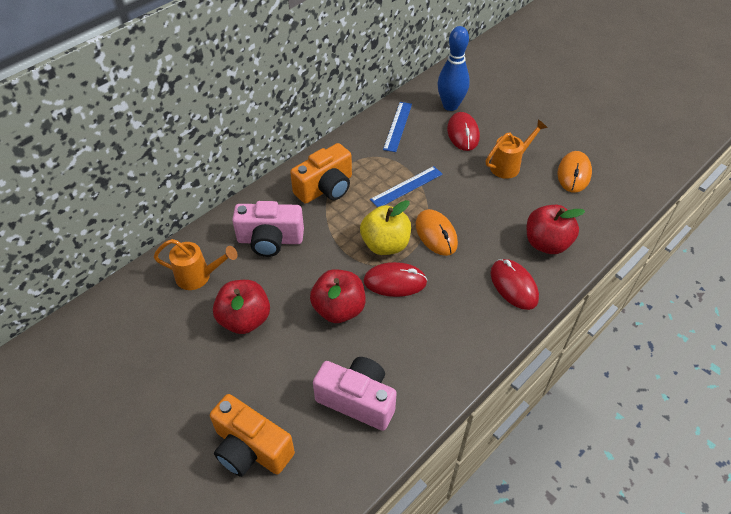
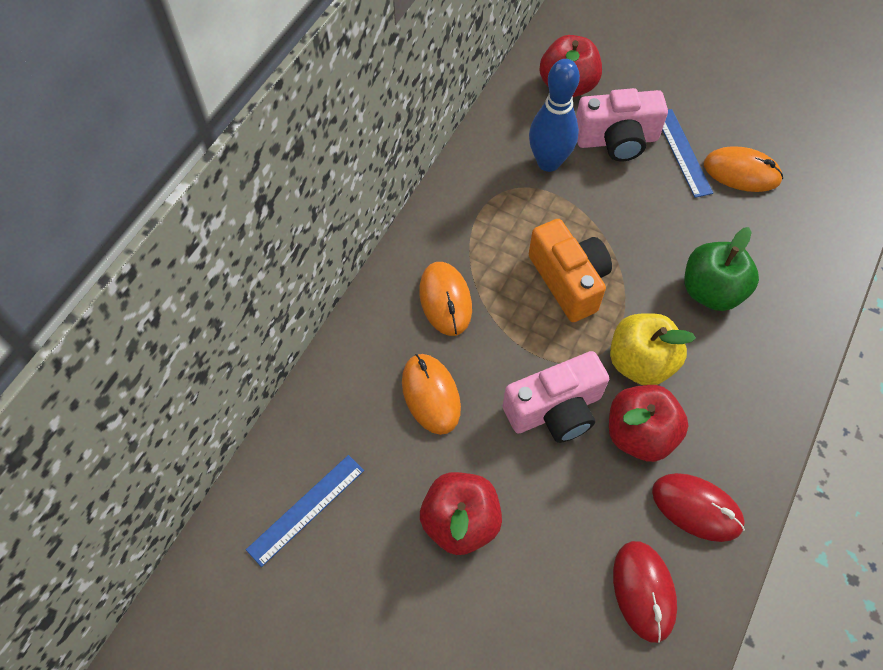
green apple: none = 0 -> [685,227,759,311] = 1
orange camera: [210,394,295,477] [290,143,352,204] = 2 -> [529,219,612,322] = 1
orange mouse: [416,209,458,256] [557,151,592,193] = 2 -> [402,354,461,435] [419,262,472,336] [704,146,783,192] = 3
orange watering can: [154,239,238,290] [486,120,548,179] = 2 -> none = 0
red mouse: [363,262,427,297] [447,112,480,151] [491,259,539,310] = 3 -> [613,541,677,643] [652,473,745,542] = 2

